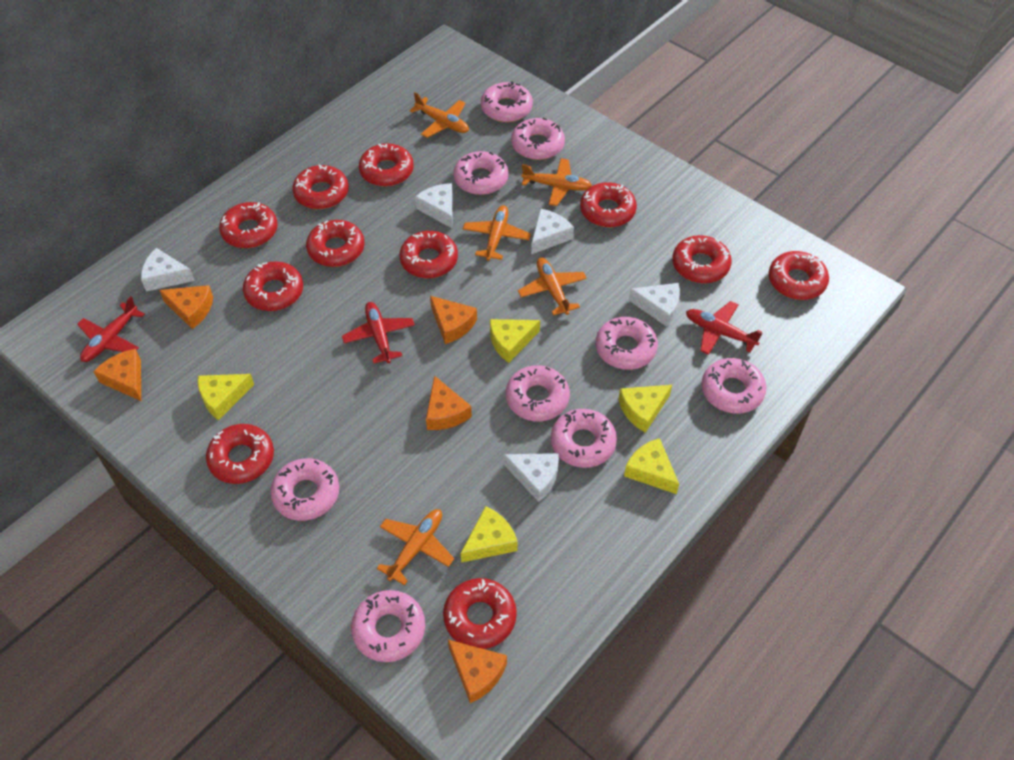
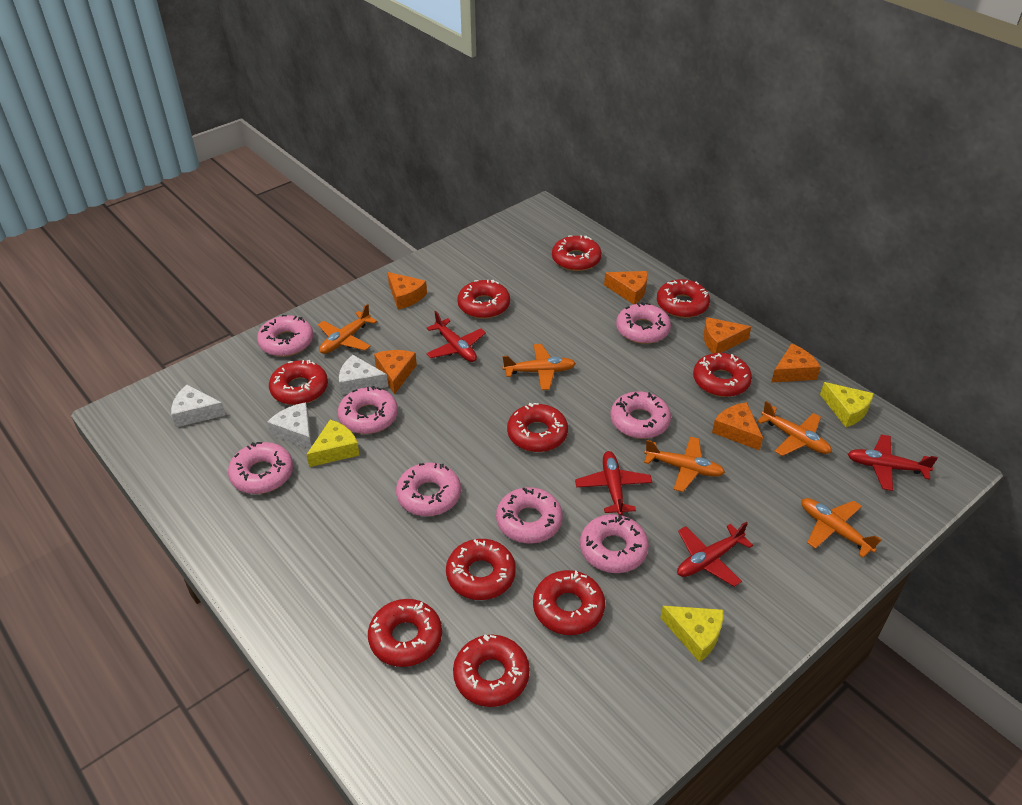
orange cheese: [93,349,141,401] [159,285,213,329] [426,376,472,430] [430,296,477,344] [448,639,507,703] = 5 -> [374,350,417,394] [387,272,427,310] [604,271,648,304] [703,317,751,353] [712,402,763,451] [771,343,821,383] = 6
pink donut: [270,458,339,521] [351,590,425,662] [453,151,508,195] [481,81,533,122] [506,365,570,421] [511,118,565,160] [551,409,617,468] [596,317,658,370] [701,358,766,414] = 9 -> [228,442,293,494] [257,315,313,357] [338,386,398,434] [396,463,461,516] [496,487,563,544] [580,514,649,573] [610,391,671,439] [616,302,671,344] = 8
red donut: [206,424,274,484] [219,202,278,248] [243,261,303,311] [292,164,349,209] [306,220,364,267] [359,143,414,187] [399,231,458,278] [443,578,517,649] [580,182,637,227] [672,235,732,284] [768,251,829,300] = 11 -> [269,360,328,405] [368,599,442,667] [446,539,516,600] [453,634,530,707] [457,280,510,319] [507,403,568,452] [533,570,605,635] [552,235,602,271] [657,279,710,318] [693,353,752,397] = 10
red plane: [77,296,145,362] [342,302,415,363] [686,301,762,355] = 3 -> [426,311,486,362] [575,451,652,515] [677,522,753,587] [848,434,938,491] = 4
white cheese: [141,248,195,292] [415,183,453,228] [504,453,559,502] [531,209,574,254] [629,283,680,327] = 5 -> [171,385,226,427] [267,402,312,449] [339,355,388,395] = 3
yellow cheese: [198,374,254,420] [461,506,518,563] [490,319,540,363] [618,385,672,433] [624,438,679,494] = 5 -> [306,420,360,467] [660,606,723,662] [820,382,874,427] = 3

